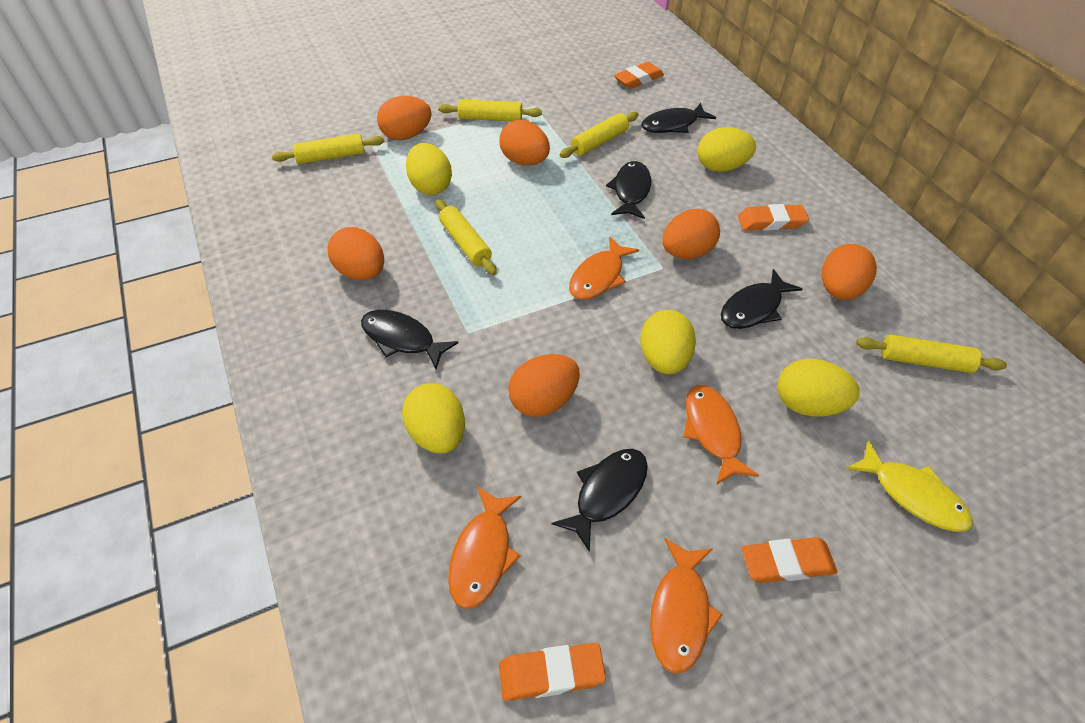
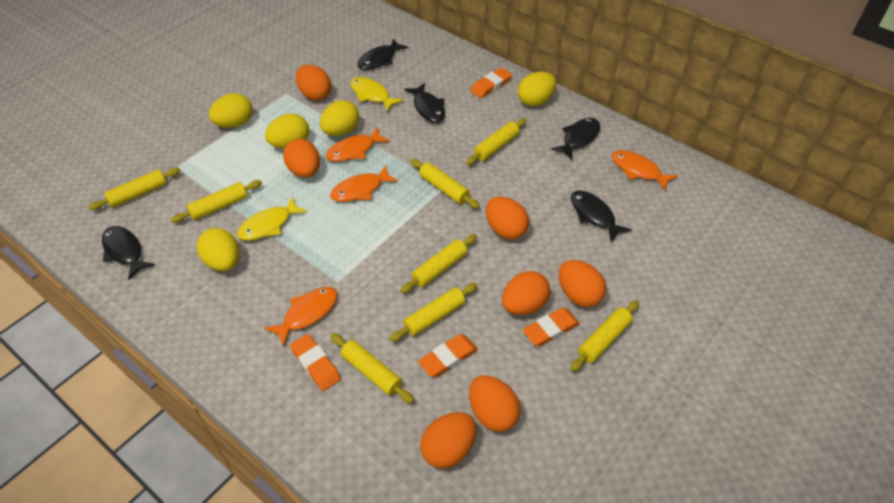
orange egg: [328,227,384,280] [377,96,432,140] [499,120,550,165] [508,354,580,417] [662,209,720,259] [822,244,877,300] = 6 -> [283,139,320,177] [296,65,331,101] [420,412,477,469] [469,375,521,432] [486,197,529,240] [502,271,550,315] [559,260,606,307] = 7
yellow fish: [846,440,973,532] = 1 -> [237,196,307,241] [350,77,404,112] = 2
yellow rolling pin: [272,133,384,164] [436,199,497,275] [438,99,542,121] [560,112,639,158] [856,335,1007,373] = 5 -> [88,167,181,210] [171,180,262,223] [331,333,414,403] [390,283,477,342] [401,234,477,293] [411,159,480,209] [466,118,526,165] [570,300,639,371] = 8

